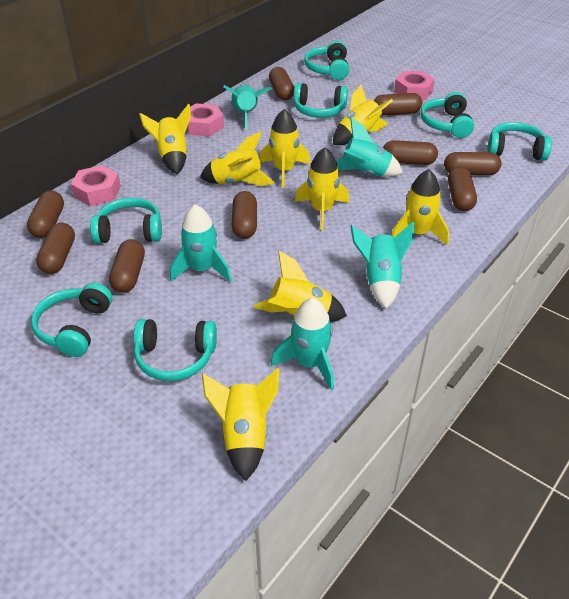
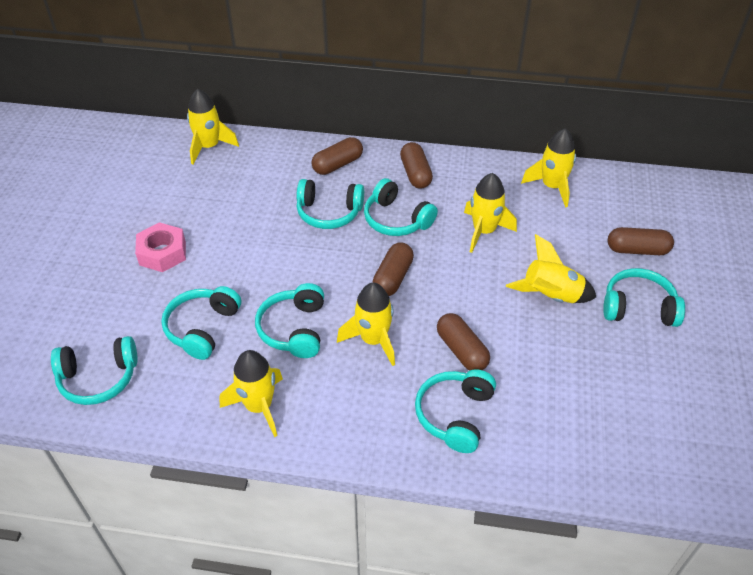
brown capsule: [27,190,64,238] [36,222,75,274] [109,239,145,293] [232,191,257,239] [269,67,294,100] [374,93,422,116] [383,140,438,165] [444,152,502,176] [448,167,477,211] = 9 -> [311,137,363,175] [372,242,414,296] [400,142,433,189] [437,313,490,370] [608,227,674,255] = 5
pink nut: [71,165,121,206] [186,103,224,136] [394,71,435,100] = 3 -> [135,222,186,272] = 1
turquoise rocket: [170,204,232,282] [223,84,272,130] [271,298,334,390] [336,118,403,177] [350,222,414,309] = 5 -> none = 0
yellow rocket: [139,104,191,174] [200,131,275,186] [202,368,280,481] [253,251,347,322] [260,109,310,188] [295,148,349,231] [333,85,393,145] [392,169,449,245] = 8 -> [187,89,239,164] [219,350,283,437] [337,283,395,366] [464,173,517,253] [506,234,596,303] [521,128,576,208] = 6

